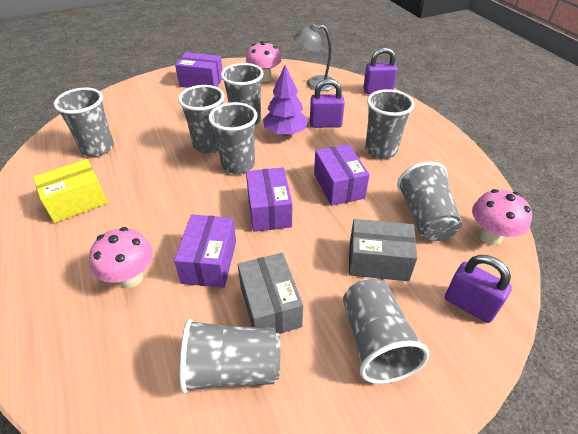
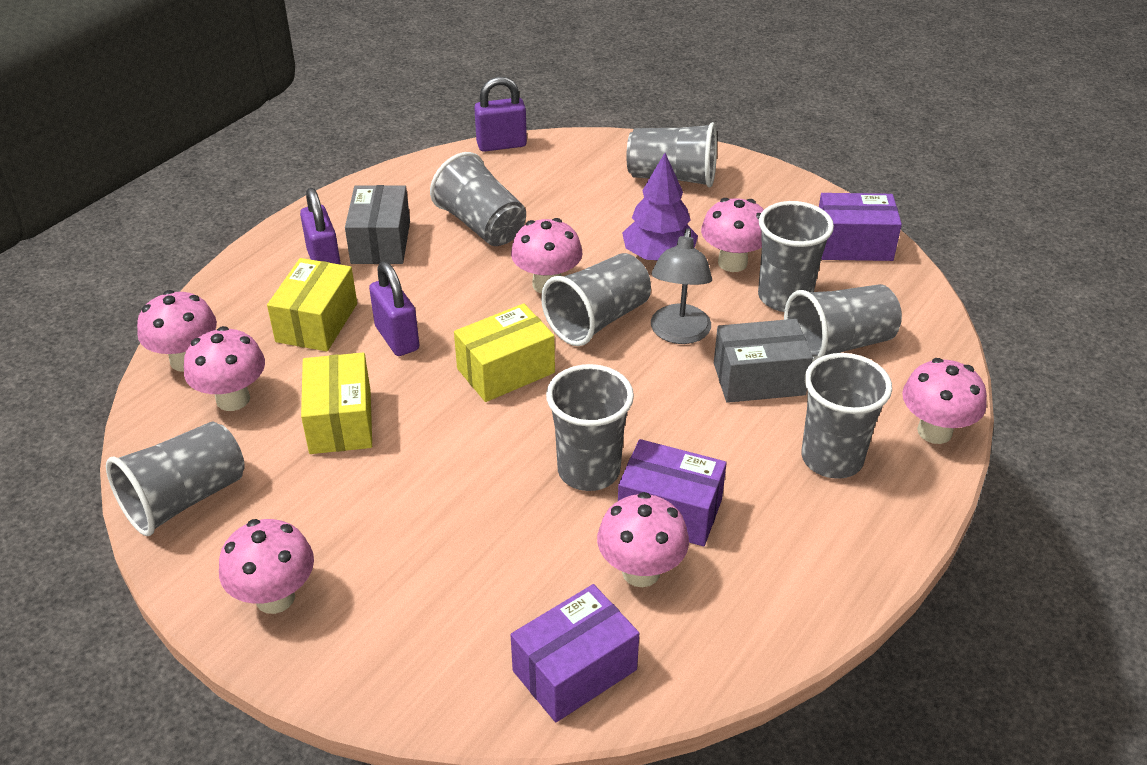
pink mushroom: [89,227,153,288] [246,41,281,82] [472,189,532,245] = 3 -> [137,290,217,372] [184,326,265,411] [219,519,314,614] [511,218,583,293] [597,492,689,587] [701,198,764,272] [902,358,987,444] = 7
purple box: [174,215,236,288] [175,52,223,88] [246,167,292,232] [314,144,370,206] = 4 -> [511,584,639,722] [618,439,727,546] [819,193,902,261] = 3
yellow box: [33,159,108,223] = 1 -> [267,258,357,351] [301,352,372,454] [454,303,555,402] = 3

